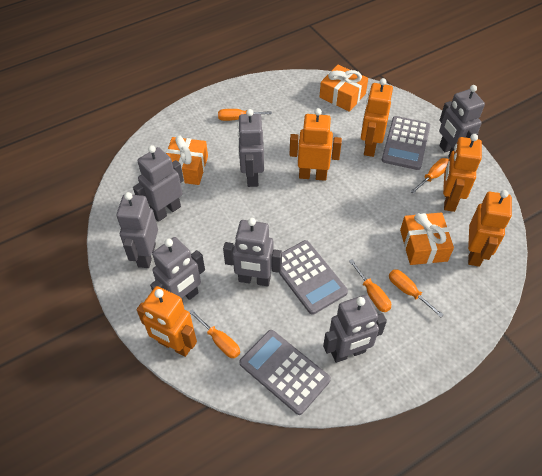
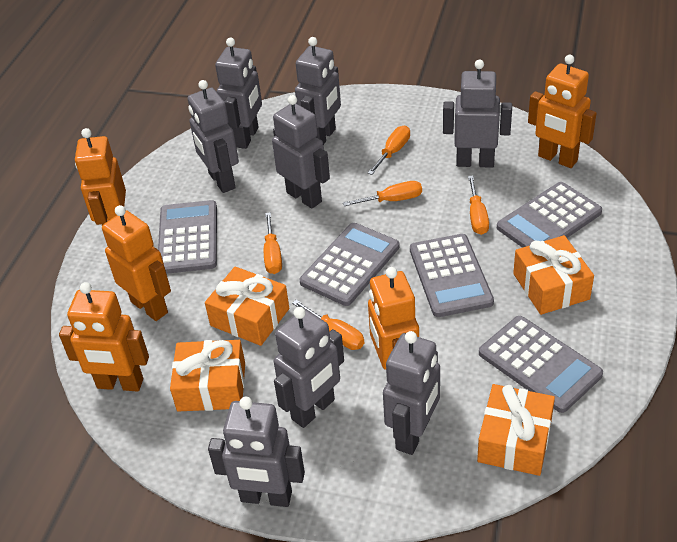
grey calculator: [239,330,331,415] [279,240,348,315] [382,116,430,170] = 3 -> [158,200,217,274] [300,223,400,306] [410,234,494,317] [479,316,603,413] [497,182,602,248] = 5
grey robot: [117,192,158,268] [133,145,184,222] [150,237,205,305] [223,218,282,286] [237,109,264,187] [323,295,387,363] [439,85,485,158] = 7 -> [188,80,239,193] [208,397,305,507] [215,38,262,149] [272,95,330,209] [274,307,344,428] [295,37,341,145] [383,331,440,455] [443,59,512,168] = 8
orange gift: [166,136,208,185] [320,65,368,112] [400,212,454,265] = 3 -> [170,340,245,411] [205,267,289,346] [477,384,555,476] [513,235,594,315] = 4

